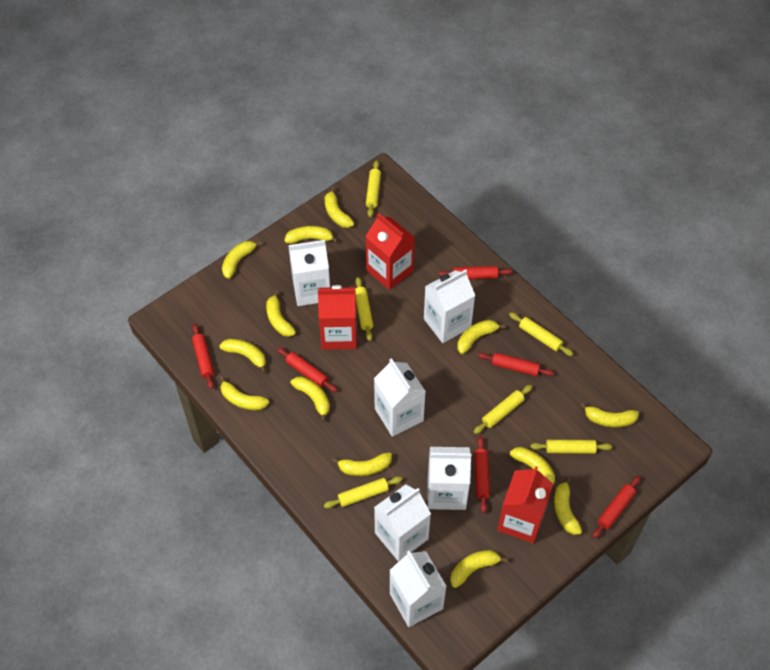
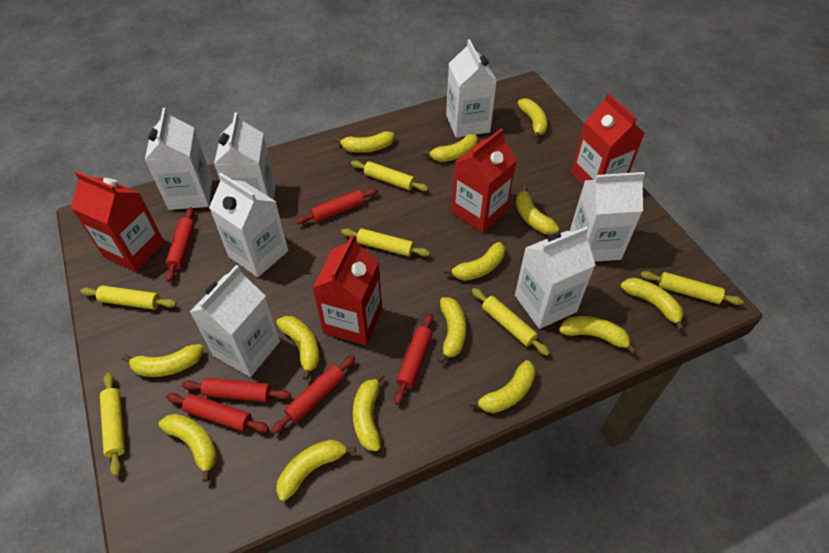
red carton: [318,285,357,350] [365,213,415,290] [497,466,553,543] = 3 -> [71,171,164,272] [312,235,382,345] [451,128,517,233] [571,93,644,185] = 4
white carton: [288,240,330,306] [374,358,426,437] [374,484,431,561] [390,551,447,627] [424,269,475,343] [428,447,471,510] = 6 -> [145,108,212,210] [190,265,280,377] [209,172,288,277] [214,112,276,200] [446,39,497,138] [515,226,596,329] [570,172,645,262] = 7
yellow banana: [219,339,266,373] [220,376,269,410] [222,241,262,279] [266,291,296,337] [284,226,338,244] [291,376,330,422] [325,187,354,228] [332,452,392,476] [450,550,508,588] [457,320,505,354] [510,447,555,494] [554,477,582,535] [580,403,639,427] = 13 -> [122,344,203,377] [158,414,217,482] [276,316,320,380] [276,440,356,501] [335,131,394,153] [353,373,385,451] [423,134,478,162] [438,297,466,364] [444,242,505,281] [469,360,536,413] [516,186,559,234] [518,98,548,139] [559,316,637,354] [621,278,684,331] = 14

